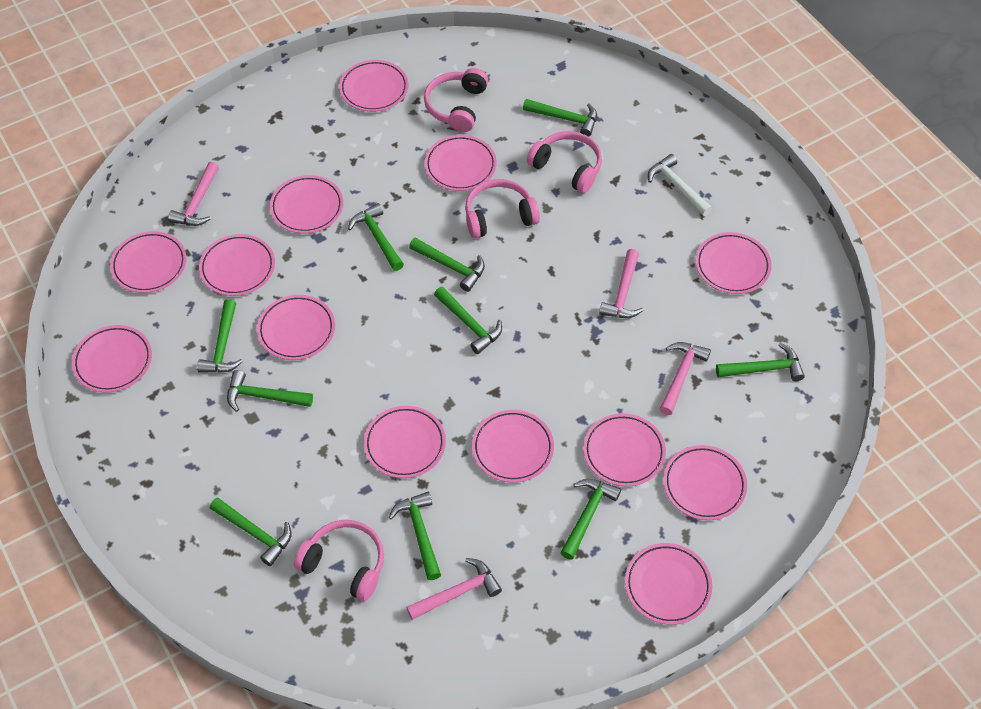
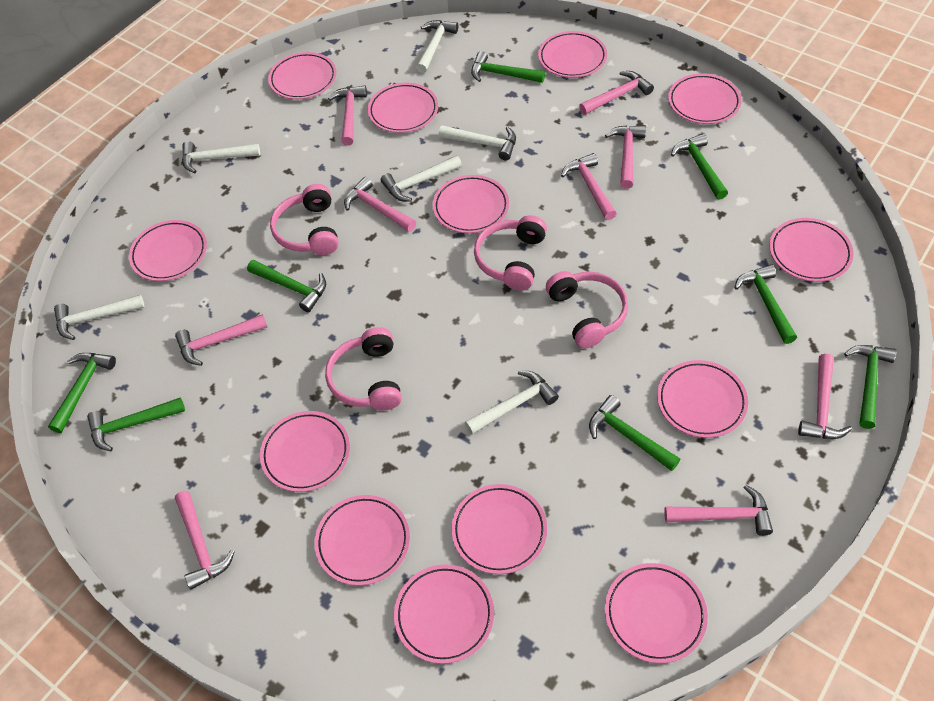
green hammer: [197,299,243,373] [210,497,291,566] [227,370,313,412] [348,203,404,271] [388,492,441,580] [409,238,485,292] [434,286,502,354] [523,99,597,137] [560,479,621,560] [716,343,805,381] = 10 -> [48,353,116,433] [87,398,185,451] [247,260,326,312] [471,51,545,83] [589,395,680,471] [671,133,728,200] [734,264,797,344] [844,345,897,429] = 8
pink hammer: [168,162,219,226] [406,558,502,620] [599,249,643,318] [660,342,711,415] = 4 -> [175,314,267,366] [175,491,235,590] [328,86,367,146] [344,177,416,232] [561,153,617,220] [579,71,654,115] [605,125,646,189] [664,485,773,536] [798,354,852,439] = 9
white hammer: [648,154,712,216] = 1 -> [54,295,144,340] [182,141,260,173] [381,155,462,202] [416,20,458,73] [439,125,516,160] [465,371,559,434] = 6

